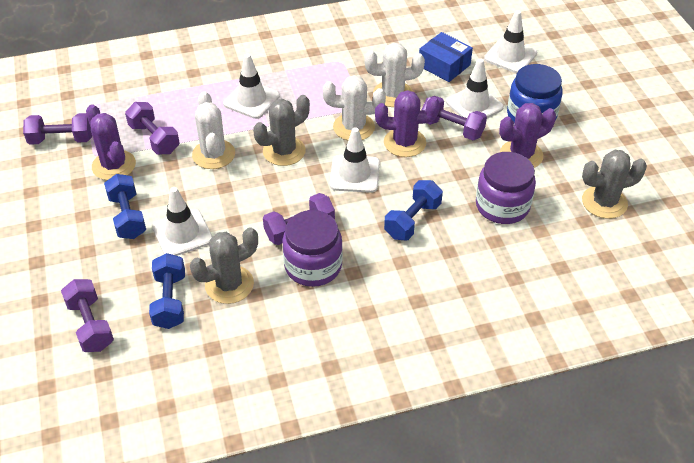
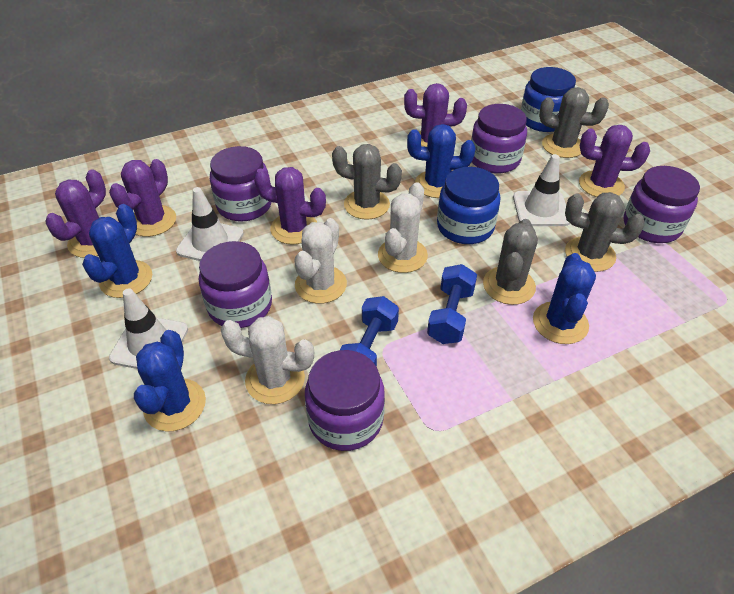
blue box: [419,32,473,82] = 1 -> none = 0
blue cactus: none = 0 -> [82,204,152,298] [134,330,206,432] [407,124,475,198] [533,253,596,344] = 4
blue dumbbell: [104,174,146,239] [149,253,185,329] [384,180,443,240] = 3 -> [340,296,399,367] [427,264,477,344] = 2
blue jar: [507,64,563,123] = 1 -> [437,167,501,244] [521,67,576,132] = 2
grey cactus: [190,227,258,304] [253,95,310,166] [582,149,647,219] = 3 -> [332,144,402,220] [483,219,538,305] [539,87,609,158] [565,192,645,272] = 4
purple cactus: [86,104,136,180] [375,90,440,157] [499,103,556,168] = 3 -> [45,169,106,258] [109,159,176,237] [254,167,326,244] [404,83,467,147] [579,125,650,197] = 5
purple dumbbell: [23,113,92,145] [61,279,114,352] [125,102,180,154] [263,193,335,245] [421,96,487,140] = 5 -> none = 0
purple jar: [282,210,343,287] [476,152,536,224] = 2 -> [199,241,272,328] [210,146,272,222] [305,350,385,451] [471,104,527,173] [624,166,700,243] = 5
white traffic cone: [152,187,213,256] [223,54,280,119] [330,127,380,193] [446,58,504,118] [484,10,537,73] = 5 -> [109,288,188,369] [176,187,244,261] [513,154,570,226] = 3

